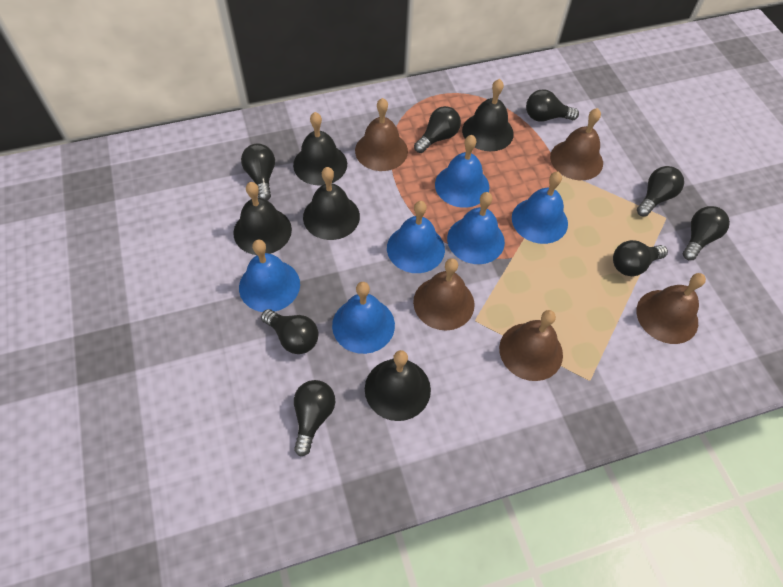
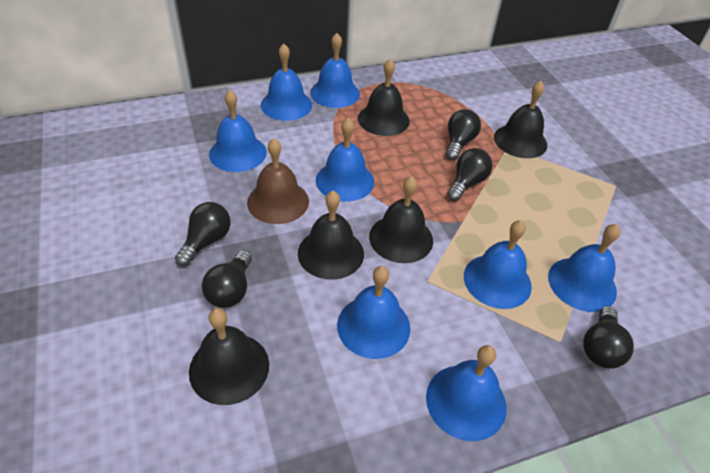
black light bulb: [241,144,275,201] [261,309,319,354] [294,380,335,457] [414,106,461,153] [526,89,579,122] [613,240,668,276] [637,166,684,217] [683,206,730,260] = 8 -> [175,202,231,266] [202,250,252,308] [446,109,481,160] [447,148,493,201] [583,306,634,369] = 5
blue bell: [239,240,300,312] [332,282,395,354] [387,201,445,273] [435,135,489,208] [447,192,505,264] [512,172,568,244] = 6 -> [209,90,267,172] [261,44,312,121] [310,33,360,108] [316,118,374,202] [337,266,410,359] [426,345,506,441] [464,220,532,309] [548,224,621,312] = 8
brown bell: [355,98,408,171] [413,258,474,330] [499,310,563,381] [550,108,603,180] [636,273,706,344] = 5 -> [247,138,309,224] = 1

